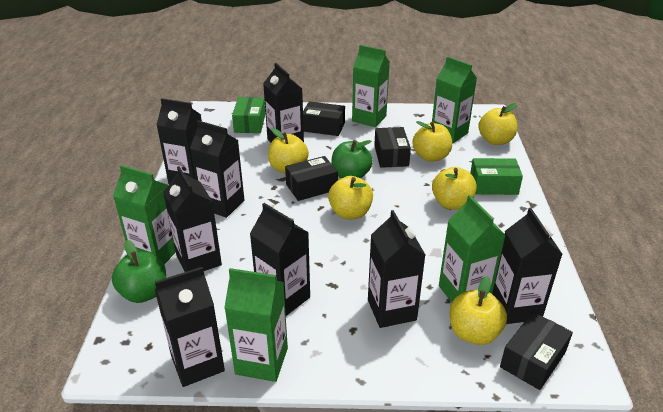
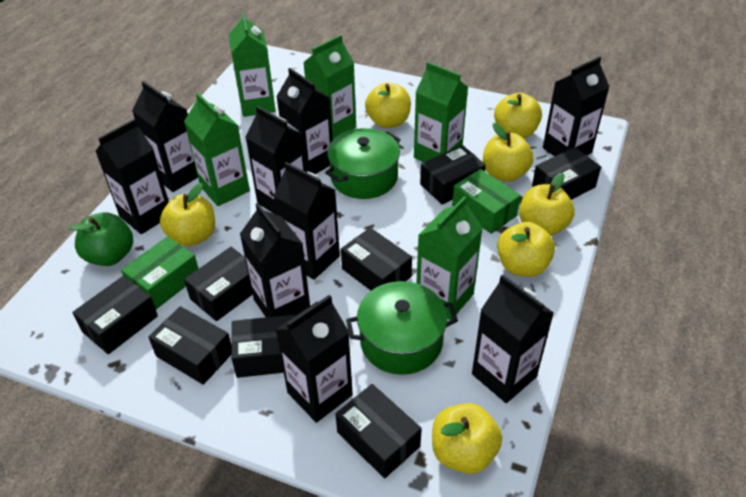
black box: [285,156,338,201] [303,101,345,136] [374,127,411,168] [500,312,573,390] = 4 -> [72,276,158,354] [148,306,232,385] [184,247,253,321] [231,314,296,378] [335,384,422,478] [341,228,412,291] [420,145,486,205] [532,147,601,200] = 8
black carton: [155,267,225,387] [157,98,202,184] [163,166,222,272] [190,120,244,218] [250,203,310,316] [263,63,304,143] [368,210,425,328] [492,208,563,324] = 8 -> [95,119,169,234] [132,81,198,192] [240,203,310,317] [245,106,306,215] [274,162,340,280] [275,294,353,423] [276,68,333,174] [472,274,554,403] [543,56,610,157] = 9
green apple: [112,240,166,303] [331,140,373,179] = 2 -> [70,212,133,266] = 1
green pot: none = 0 -> [325,128,401,199] [346,281,458,375] = 2
yellow apple: [268,128,309,173] [328,176,373,219] [412,121,452,162] [432,167,477,210] [450,276,507,345] [478,103,517,145] = 6 -> [160,183,215,246] [365,82,411,128] [432,403,502,474] [483,123,534,182] [494,93,542,139] [497,222,555,277] [519,173,575,236] = 7

